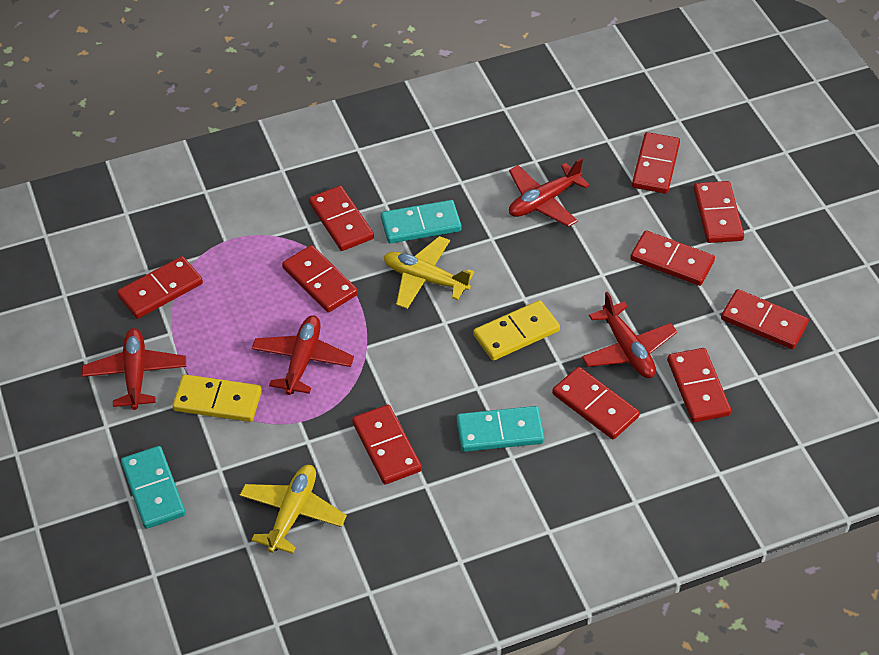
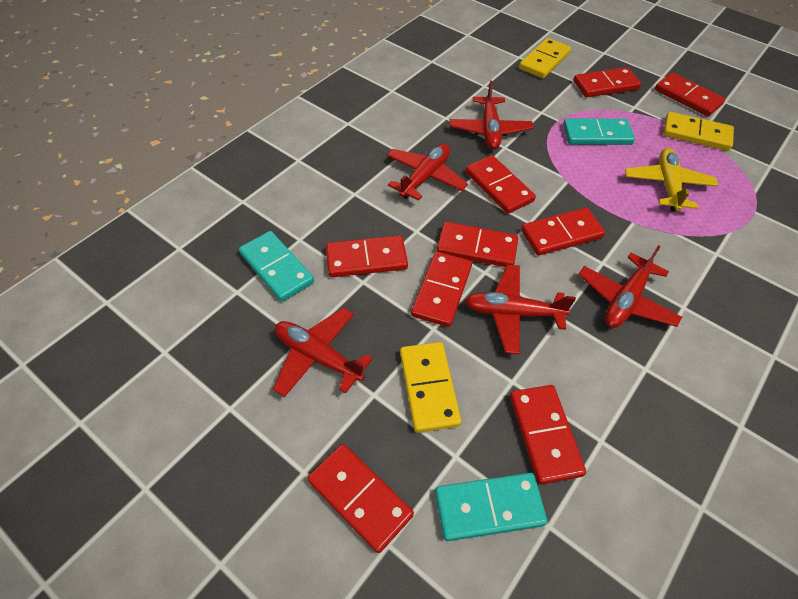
red domino: [117,256,203,319] [282,245,358,312] [309,186,374,251] [352,405,422,484] [552,367,640,439] [630,230,715,286] [632,132,680,194] [667,348,731,422] [694,181,744,243] [721,289,809,349] = 10 -> [307,444,414,553] [326,235,408,277] [411,251,472,327] [437,222,518,267] [465,155,536,214] [510,385,586,484] [521,208,605,256] [573,67,641,98] [655,73,725,117] = 9
red plane: [82,328,186,410] [252,316,354,395] [509,158,590,227] [581,292,677,378] = 4 -> [273,307,373,397] [387,144,468,201] [450,81,533,149] [465,264,576,355] [578,245,682,328] = 5
yellow domino: [172,374,262,422] [473,300,560,361] = 2 -> [400,342,461,432] [519,38,571,78] [663,112,734,151] = 3
yellow plane: [240,465,347,554] [384,236,475,309] = 2 -> [625,148,718,212] = 1

